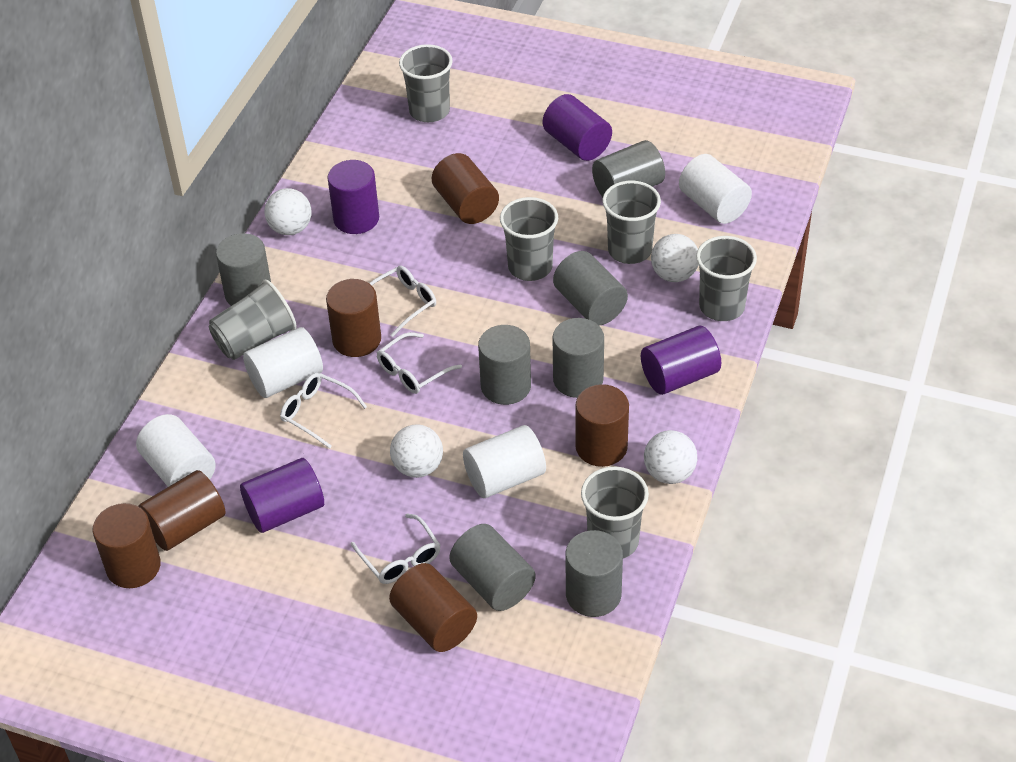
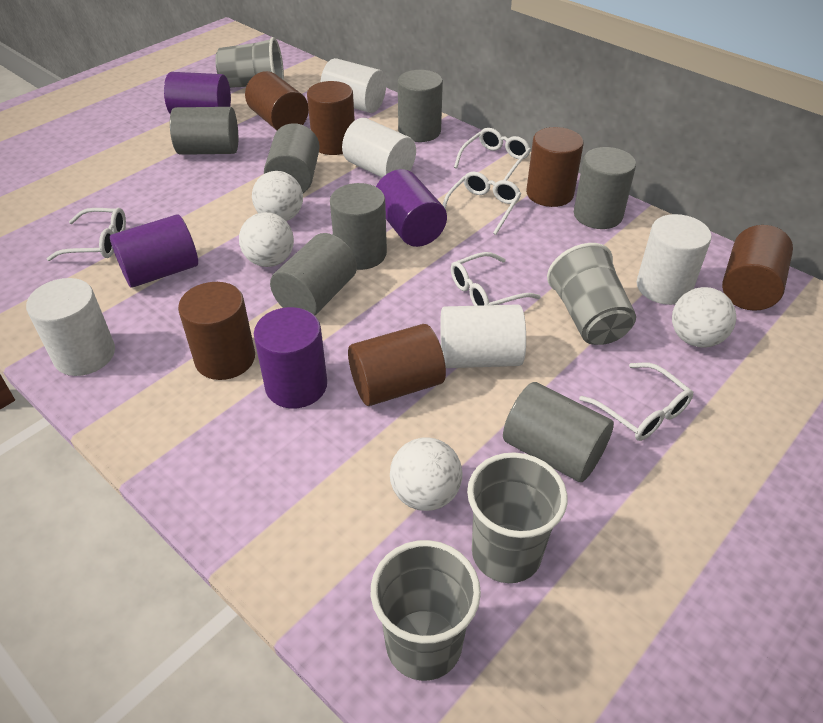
grey cup: [209,280,297,360] [399,44,453,122] [500,197,558,281] [581,467,649,558] [602,181,661,264] [696,236,757,321] = 6 -> [215,37,284,88] [371,540,481,681] [467,452,567,583] [547,243,636,345] = 4
white cylinder: [136,414,216,487] [243,327,323,398] [463,425,546,498] [679,154,752,224] = 4 -> [26,278,115,376] [320,58,386,113] [342,118,416,178] [440,304,526,368] [637,214,712,305] = 5
white glasses: [280,373,367,449] [351,513,440,584] [369,266,436,337] [377,332,462,394] = 4 -> [47,208,126,261] [443,172,521,235] [451,252,541,306] [454,128,531,180] [579,362,693,441] = 5

